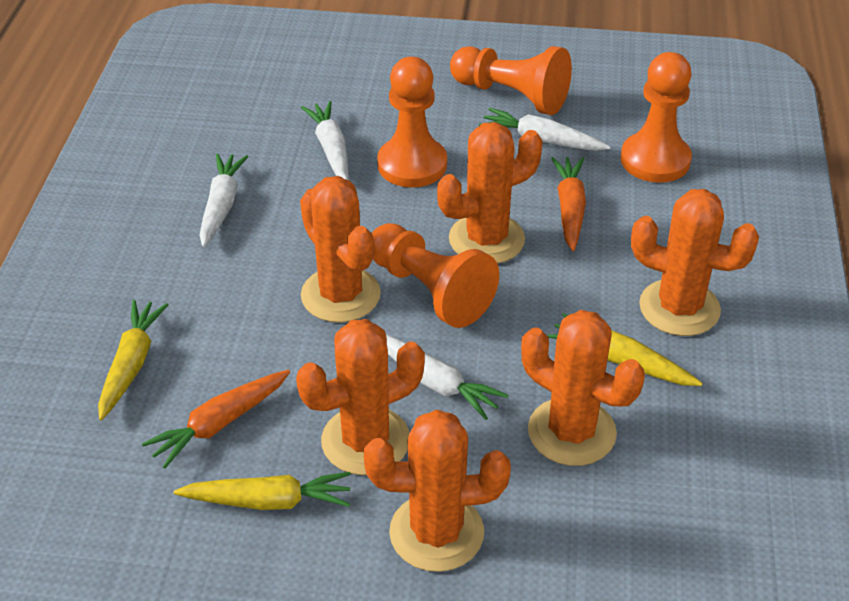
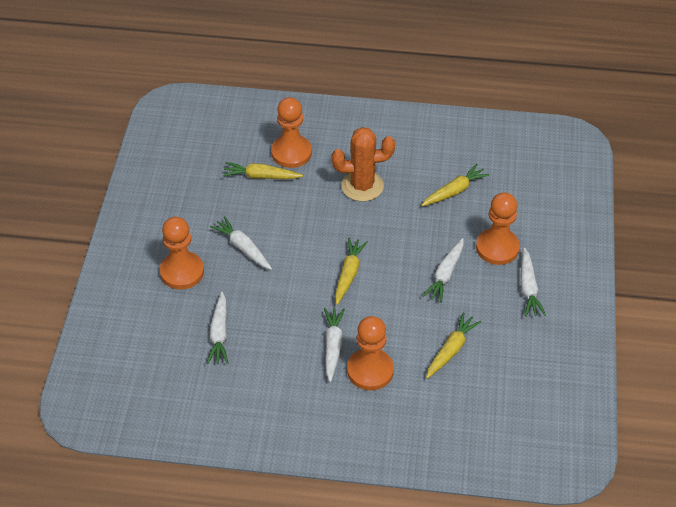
orange cactus: [296,319,425,475] [300,176,381,323] [364,410,511,572] [437,122,543,264] [521,310,645,466] [631,189,759,336] = 6 -> [332,127,395,201] = 1
orange carrot: [142,370,290,469] [551,157,586,251] = 2 -> none = 0
white carrot: [199,154,249,247] [301,101,349,180] [386,334,508,420] [479,108,610,151] = 4 -> [207,292,228,364] [210,216,272,270] [324,308,345,382] [422,238,464,303] [520,248,546,317] = 5
yellow carrot: [98,300,168,421] [174,472,351,510] [548,313,703,386] = 3 -> [223,162,303,179] [335,237,368,305] [421,164,489,206] [426,312,481,379] = 4

